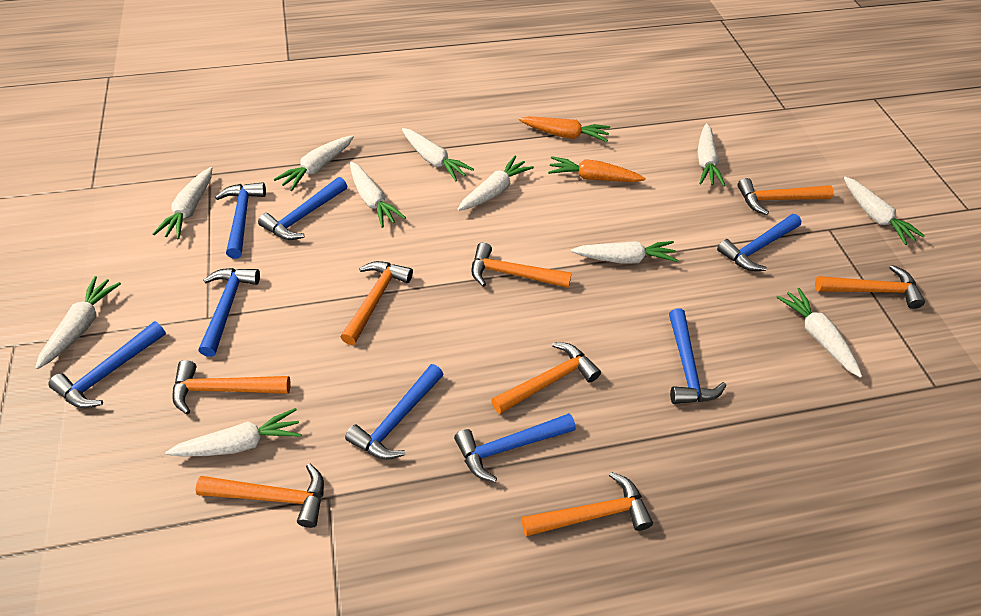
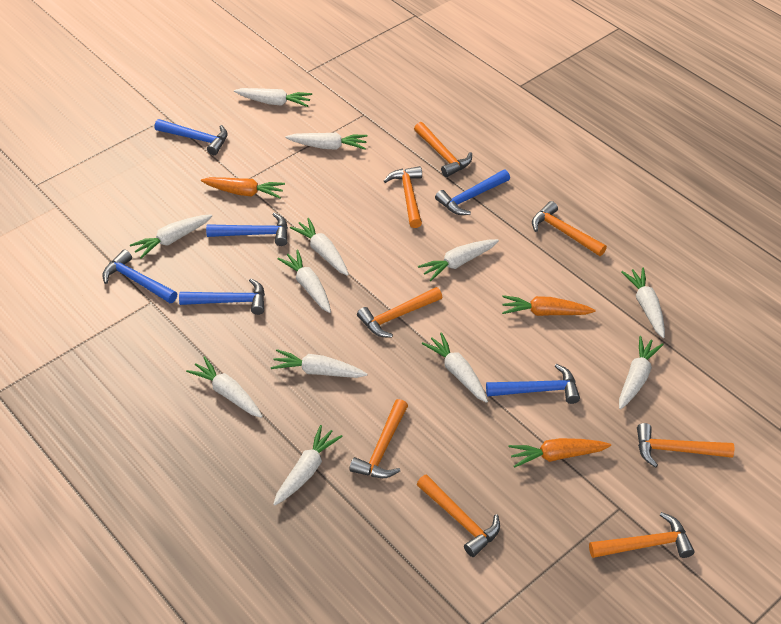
blue hammer: [48,321,166,408] [199,268,260,357] [215,182,266,259] [258,177,347,240] [345,364,444,460] [454,413,576,482] [669,309,726,404] [717,214,801,271] = 8 -> [102,249,177,303] [155,119,228,155] [179,278,265,315] [206,213,288,246] [435,170,510,215] [486,364,580,404] = 6
orange carrot: [519,116,610,142] [548,156,646,182] = 2 -> [201,177,285,199] [502,295,595,316] [508,438,611,468] = 3
white carrot: [35,276,121,369] [153,167,212,239] [166,408,302,456] [274,135,354,191] [350,161,406,228] [402,128,474,181] [457,156,534,211] [571,241,678,264] [698,123,725,186] [776,288,862,378] [844,177,925,245] = 11 -> [130,214,212,259] [186,356,262,418] [234,88,312,107] [271,349,367,378] [273,425,343,505] [277,250,331,313] [286,133,367,150] [290,218,349,276] [418,239,499,281] [422,332,488,403] [619,336,664,409] [622,267,665,338] = 12

